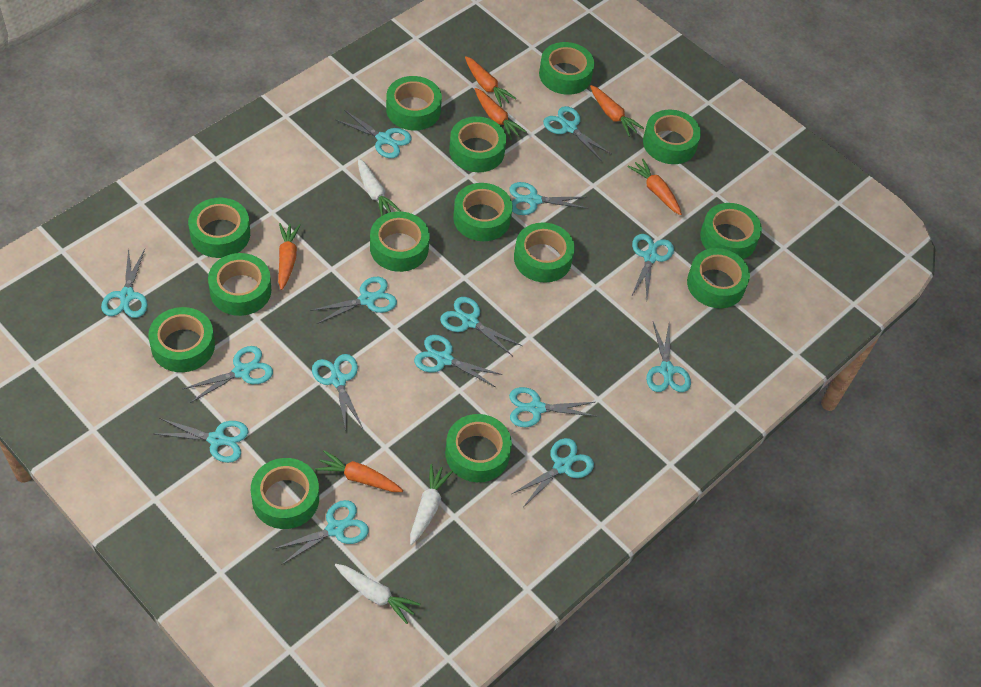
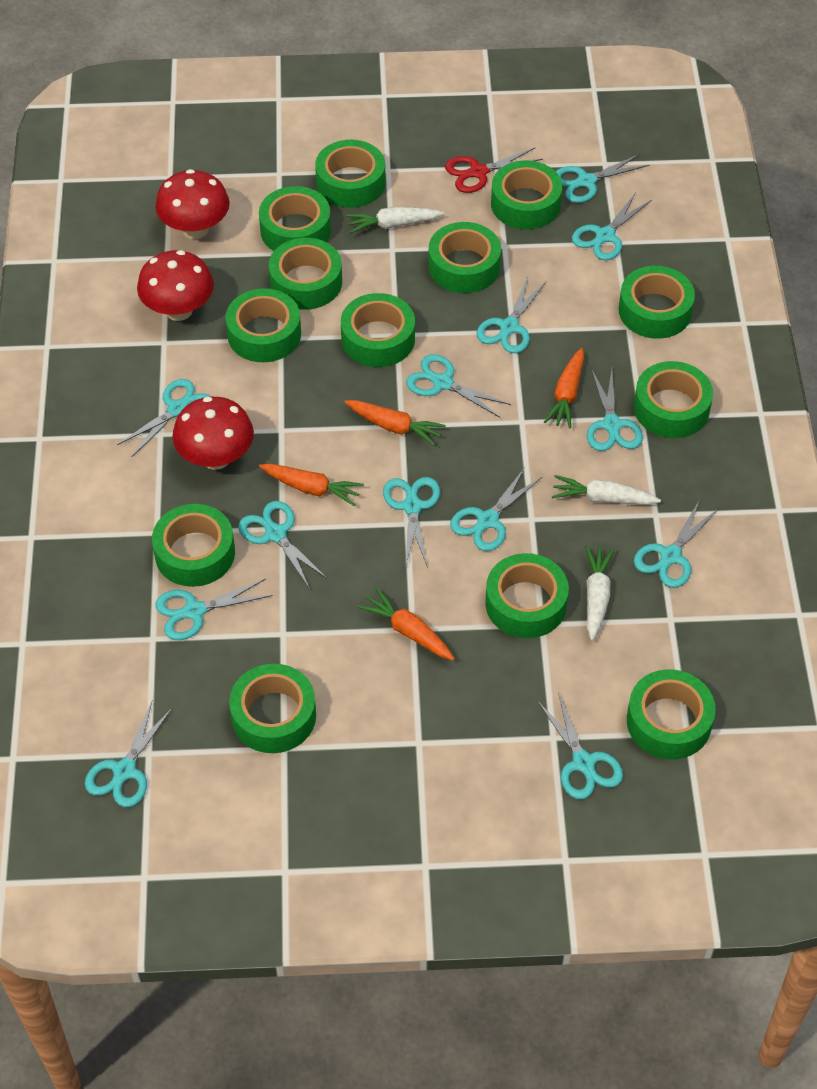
green tape: [148,307,215,372] [188,198,250,258] [208,253,271,316] [251,458,319,529] [370,212,430,272] [386,76,442,130] [445,414,512,482] [449,116,506,172] [453,183,513,241] [514,222,575,283] [539,42,594,95] [643,110,701,164] [687,248,750,308] [700,203,762,259] = 14 -> [152,504,235,587] [225,288,301,362] [229,664,316,753] [259,186,331,251] [269,238,342,309] [315,140,385,208] [341,293,415,367] [428,222,501,293] [485,553,569,638] [491,160,562,229] [619,266,695,339] [627,669,716,759] [634,361,713,438] = 13
orange carrot: [278,223,301,290] [315,450,403,492] [465,56,516,107] [475,88,527,140] [590,85,644,137] [627,159,682,215] = 6 -> [259,464,364,506] [344,400,446,446] [358,588,455,661] [544,348,584,429] = 4
red mushroom: none = 0 -> [137,250,214,321] [155,169,230,239] [172,397,254,470] = 3
red scissors: none = 0 -> [445,148,543,193] = 1
turquoise scissors: [101,248,148,318] [155,418,248,463] [183,346,273,403] [274,500,369,565] [310,277,397,324] [312,354,363,431] [336,110,412,158] [414,335,502,387] [440,297,522,356] [509,182,588,215] [509,387,596,427] [512,438,594,506] [543,106,612,161] [631,234,674,299] [646,321,691,392] = 15 -> [85,701,173,807] [117,379,211,457] [155,579,273,640] [238,501,328,589] [383,477,440,568] [406,354,511,418] [450,468,542,551] [477,277,547,353] [537,692,623,799] [556,154,649,203] [572,193,652,260] [587,368,643,451] [634,500,719,588] = 13

